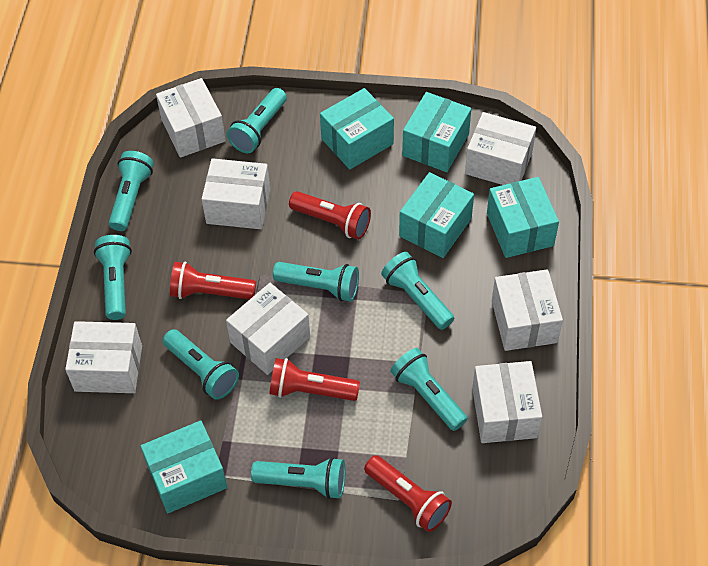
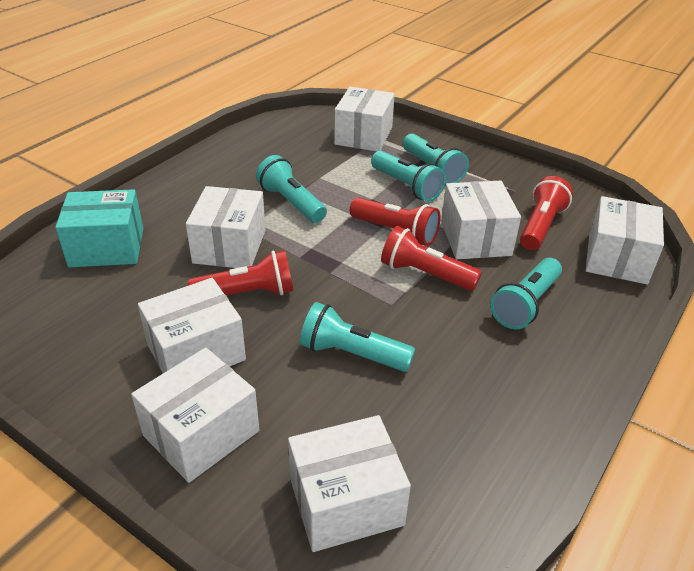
turquoise box: [141,420,227,513] [320,88,394,169] [399,172,474,258] [402,92,471,172] [487,177,559,258] = 5 -> [55,189,144,268] = 1
turquoise flashlight: [94,235,132,320] [109,151,154,231] [163,329,239,400] [227,88,287,153] [251,457,345,499] [273,262,359,302] [381,252,454,330] [390,348,468,431] = 8 -> [256,155,327,223] [300,302,415,372] [371,151,446,202] [403,134,469,184] [490,258,562,329] = 5

